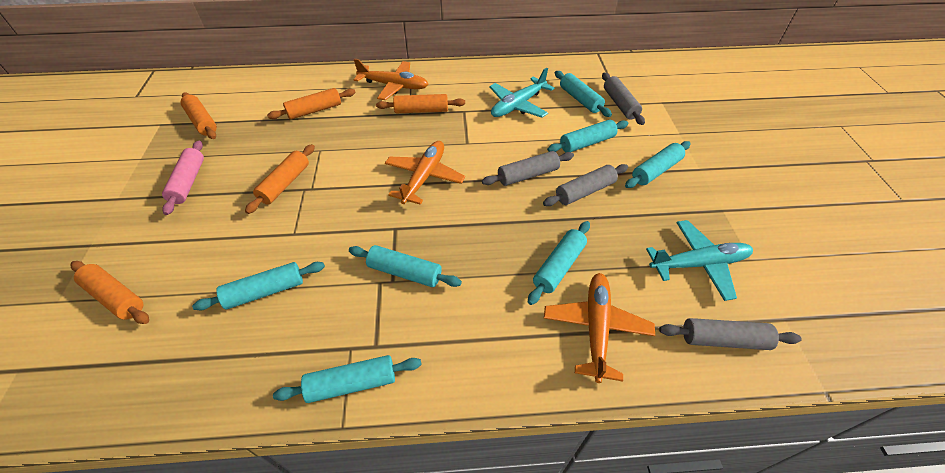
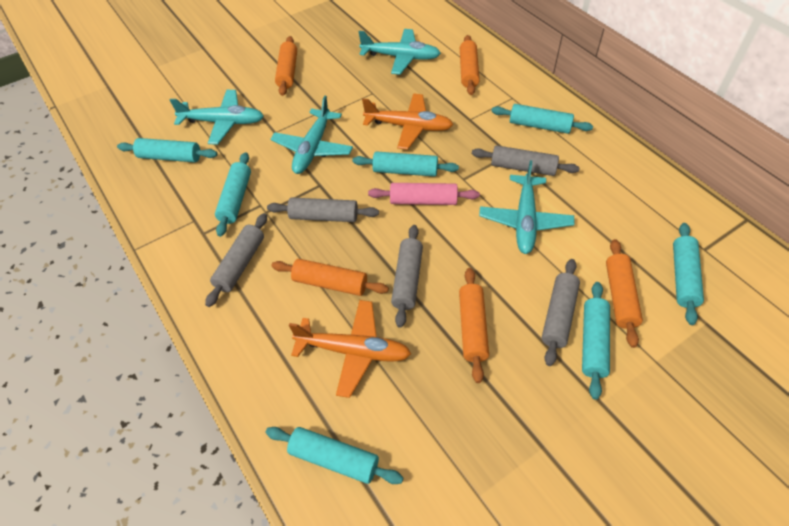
grey rolling pin: [482,151,574,186] [543,164,628,206] [602,73,645,125] [659,318,802,350] = 4 -> [205,213,267,307] [267,198,379,222] [391,225,423,328] [472,145,580,176] [542,259,580,366] = 5
orange plane: [354,59,428,100] [385,141,465,205] [544,273,655,383] = 3 -> [289,300,411,398] [362,93,453,150] = 2
turquoise plane: [489,68,555,118] [646,220,753,301] = 2 -> [170,90,264,145] [270,96,353,174] [359,29,441,75] [479,160,575,254] = 4

